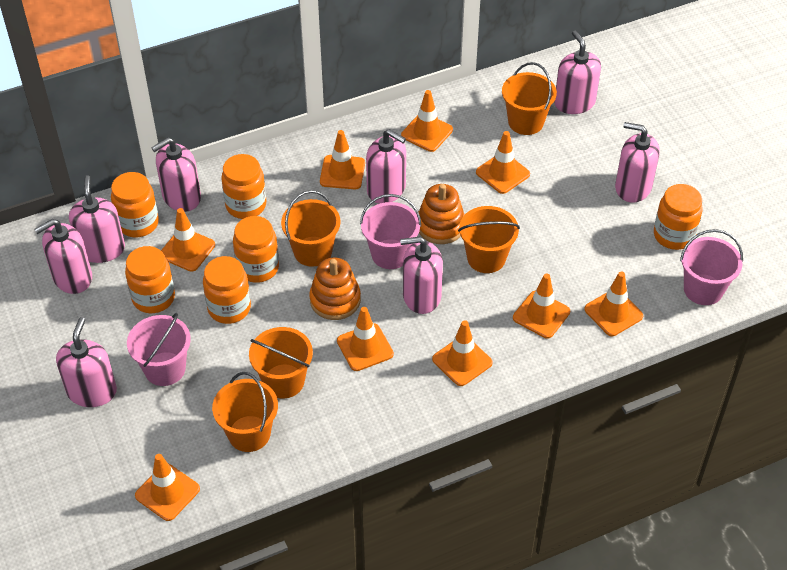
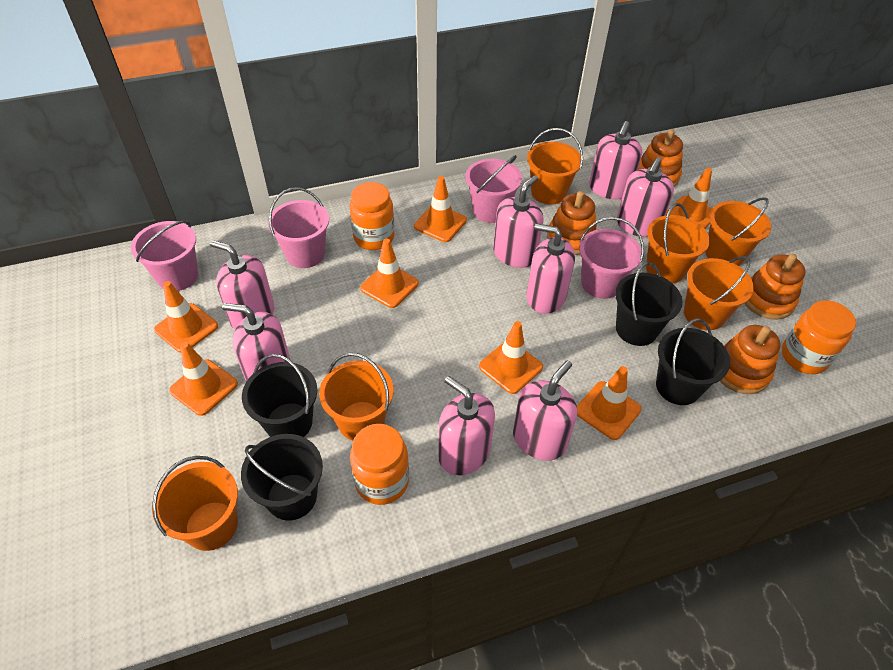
black bucket: none = 0 -> [241,434,323,520] [242,354,317,437] [615,262,682,346] [656,318,730,405] = 4
orange bucket: [212,372,278,452] [249,327,313,399] [281,190,341,267] [458,206,520,273] [502,62,557,135] = 5 -> [152,456,238,551] [319,353,394,441] [527,128,583,205] [646,203,710,283] [684,256,754,330] [705,197,771,266] = 6
orange jar: [111,172,159,237] [125,246,175,313] [203,256,251,324] [221,154,266,219] [233,216,279,283] [654,184,703,250] = 6 -> [350,182,394,250] [350,424,409,505] [782,300,856,374] = 3
orange stacking toy: [309,257,361,320] [419,184,465,244] = 2 -> [547,191,597,255] [638,129,683,187] [720,325,781,394] [745,254,806,320] = 4
orange traffic cone: [135,454,200,521] [161,208,215,272] [320,130,365,189] [337,307,394,371] [401,90,453,152] [432,320,493,386] [476,131,530,194] [513,274,570,338] [584,272,643,336] = 9 -> [154,281,218,353] [169,342,238,416] [360,238,419,308] [414,176,467,242] [479,321,543,394] [577,366,642,440] [666,168,712,229] = 7
pink bucket: [127,313,191,386] [360,194,421,269] [680,229,743,305] = 3 -> [131,220,198,291] [268,187,329,268] [466,155,522,223] [579,217,644,299] = 4

